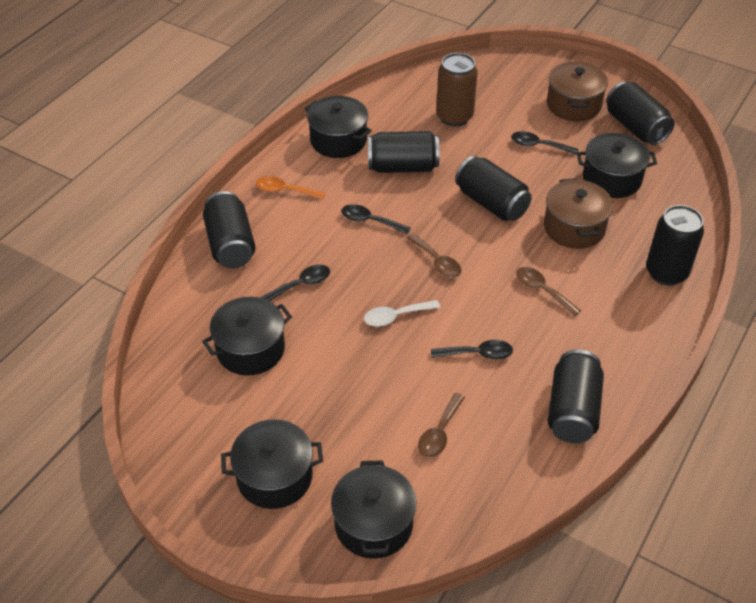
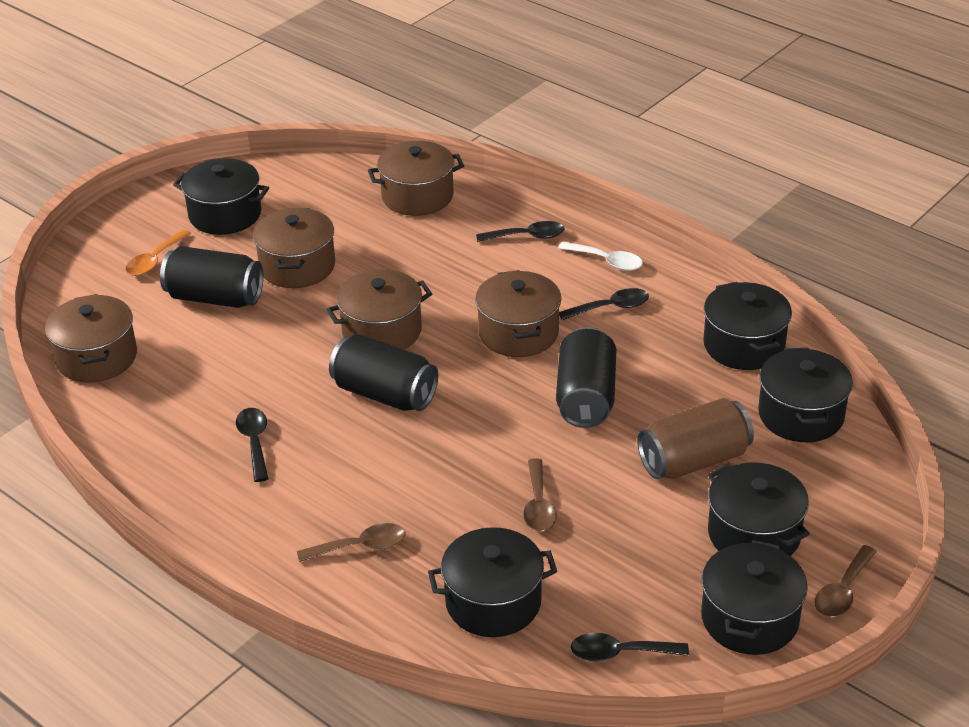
black can: [203,191,255,268] [368,131,440,173] [455,156,532,221] [548,350,604,443] [606,82,675,145] [646,205,704,286] = 6 -> [160,246,263,308] [329,334,438,411] [556,327,616,428] = 3
black pot: [202,297,292,376] [221,419,323,509] [305,96,372,158] [331,460,416,559] [577,133,657,198] = 5 -> [173,159,269,235] [428,527,557,637] [701,540,808,655] [703,282,792,370] [708,462,810,556] [758,348,853,442] = 6
brown pot: [544,178,613,249] [547,62,608,121] = 2 -> [45,294,137,383] [253,208,335,288] [326,269,432,350] [368,141,464,216] [475,270,561,357] = 5

